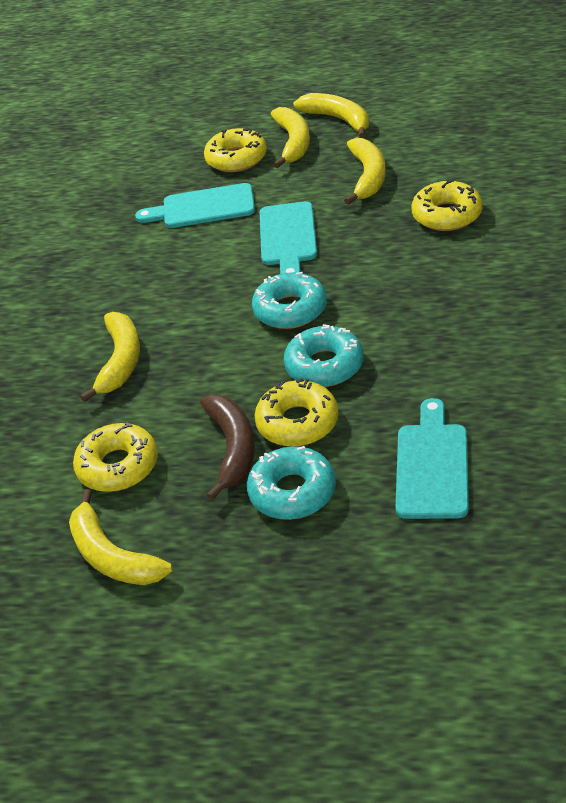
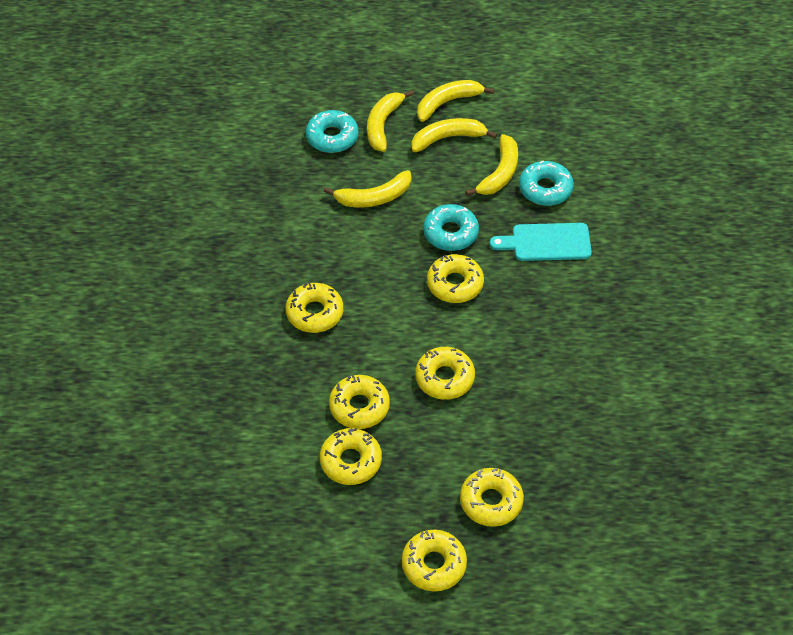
brown banana: [200,395,255,501] = 1 -> none = 0
turquoise cutting board: [135,183,255,228] [260,201,317,274] [396,398,469,519] = 3 -> [489,223,592,261] = 1
yellow donut: [73,422,158,492] [204,127,267,172] [254,378,339,447] [411,179,482,231] = 4 -> [286,282,343,333] [320,428,382,485] [329,375,390,429] [402,530,467,591] [415,347,475,400] [427,254,484,303] [460,467,524,527] = 7

